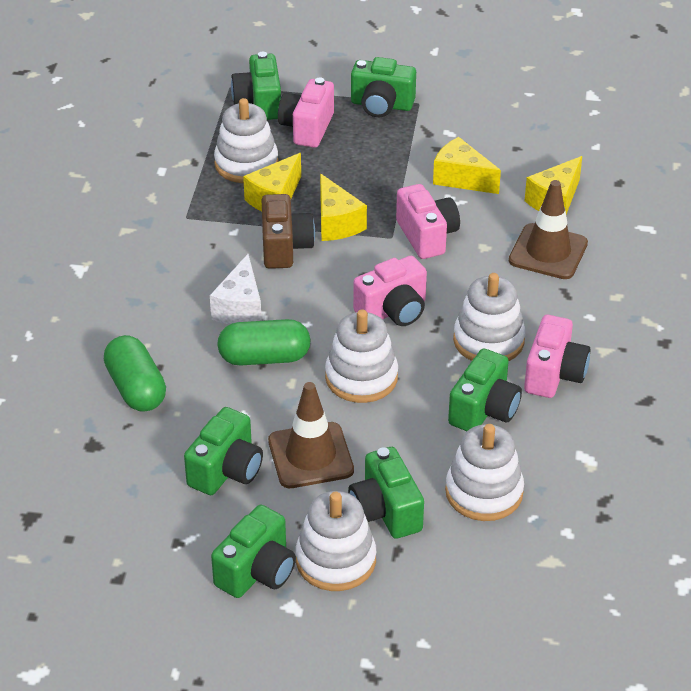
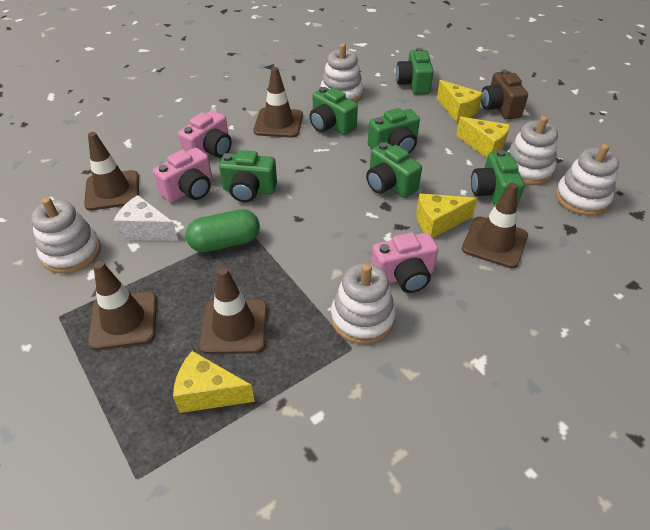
brown traffic cone: [268,382,354,488] [509,180,588,279] = 2 -> [84,132,139,211] [87,261,157,350] [199,267,267,354] [253,67,303,138] [462,183,528,268] = 5
green capsule: [104,335,166,412] [217,319,311,366] = 2 -> [186,209,260,252] = 1
pink camera: [278,77,334,148] [353,256,427,326] [396,184,460,259] [524,315,590,398] = 4 -> [153,148,212,203] [178,111,232,158] [371,233,438,293] = 3

